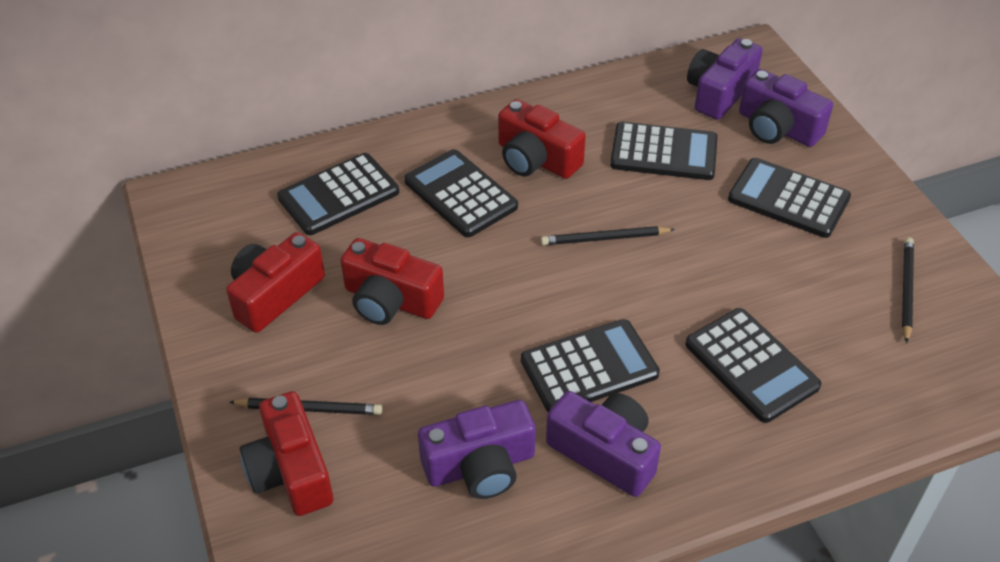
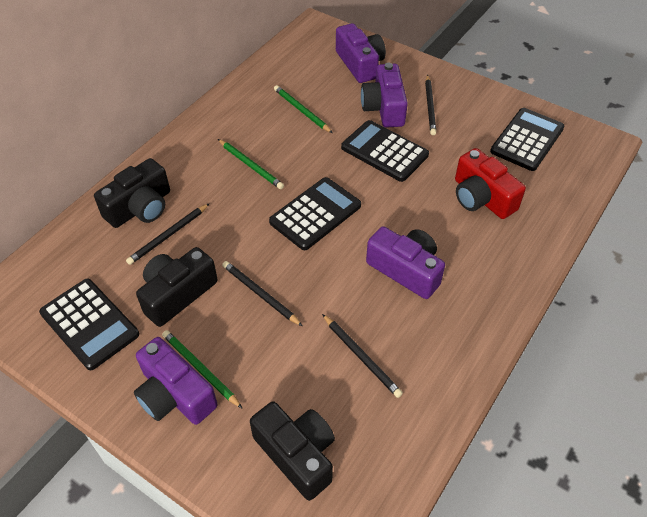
black calculator: [277,153,399,235] [404,149,518,237] [521,319,660,412] [610,122,718,180] [685,308,821,423] [728,158,851,238] = 6 -> [39,279,139,370] [269,177,361,250] [341,120,429,182] [490,108,564,171] = 4
black camera: none = 0 -> [94,158,170,228] [136,247,218,327] [250,401,335,501] = 3
black pencil: [229,398,382,415] [541,226,675,245] [902,237,914,343] = 3 -> [126,203,210,265] [222,261,303,326] [322,314,403,398] [425,75,436,135] = 4
green pencil: none = 0 -> [162,330,242,408] [218,139,284,189] [274,85,333,133] = 3
red camera: [226,232,325,333] [240,391,333,516] [340,238,444,325] [498,99,586,179] = 4 -> [455,148,526,219] = 1

